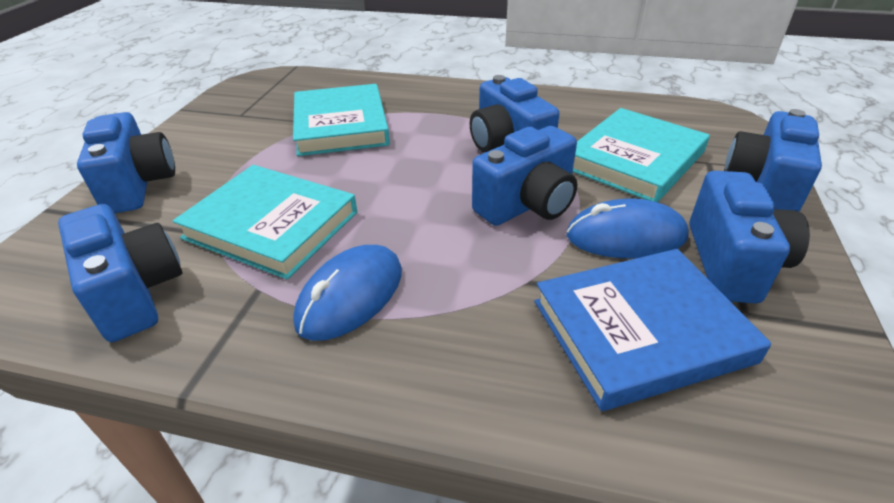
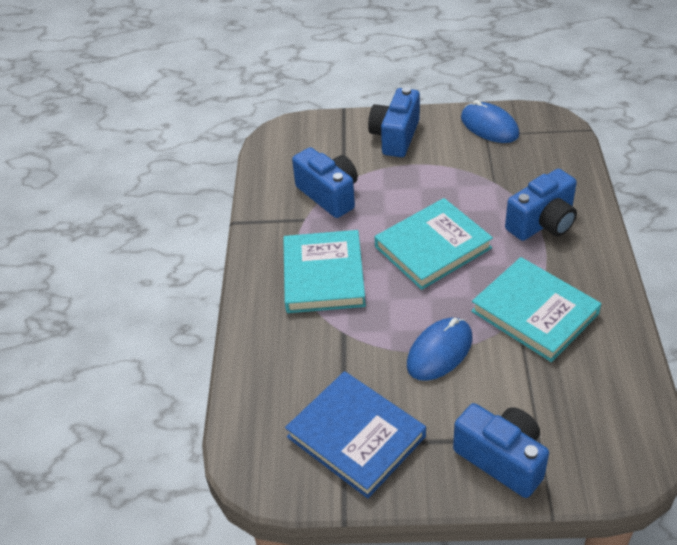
blue camera: [58,204,182,342] [77,112,175,213] [470,75,559,152] [472,126,577,226] [689,171,810,303] [724,109,822,212] = 6 -> [292,147,358,218] [368,87,420,157] [453,403,549,498] [505,169,577,241] = 4

